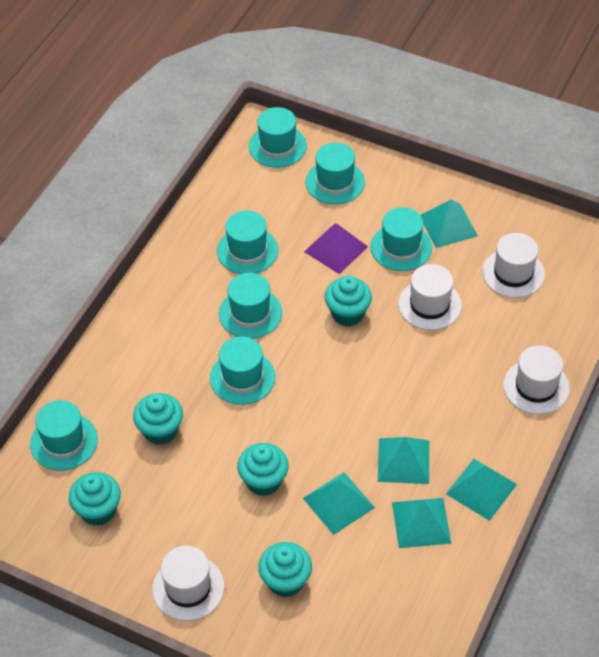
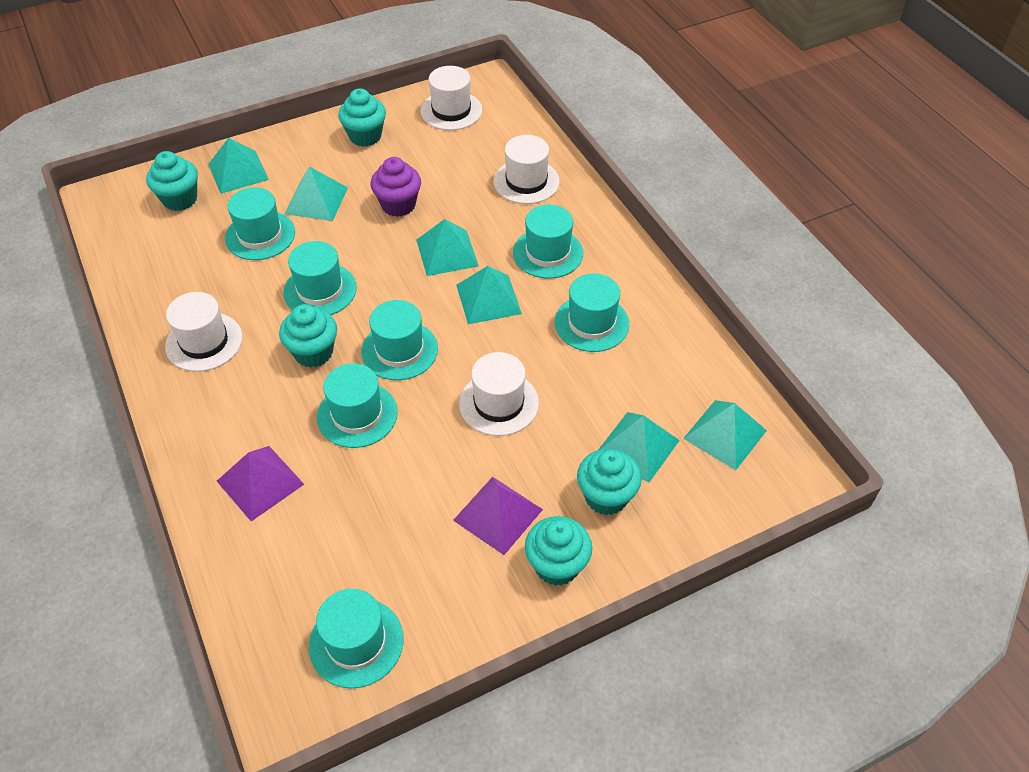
purple cupcake: none = 0 -> [371,157,421,217] = 1
purple pyramid: [304,223,368,274] = 1 -> [217,446,304,521] [453,477,543,555] = 2
turquoise pyramid: [303,472,375,535] [378,437,429,484] [392,498,451,548] [420,200,478,248] [446,459,517,521] = 5 -> [208,138,269,194] [285,166,348,221] [416,219,479,276] [456,266,522,324] [598,412,680,483] [683,400,767,470] = 6

